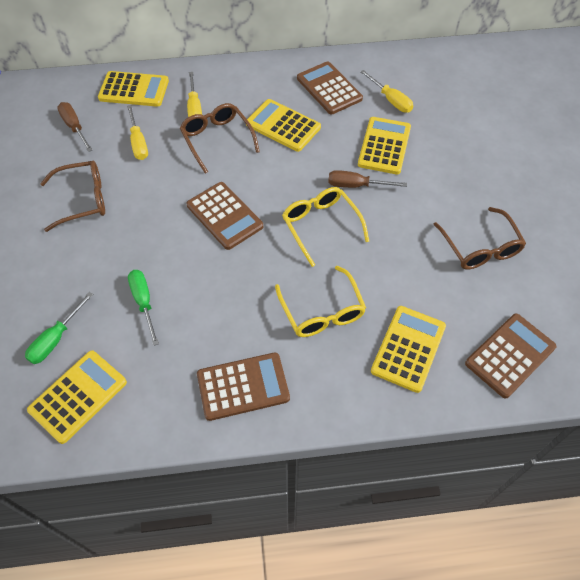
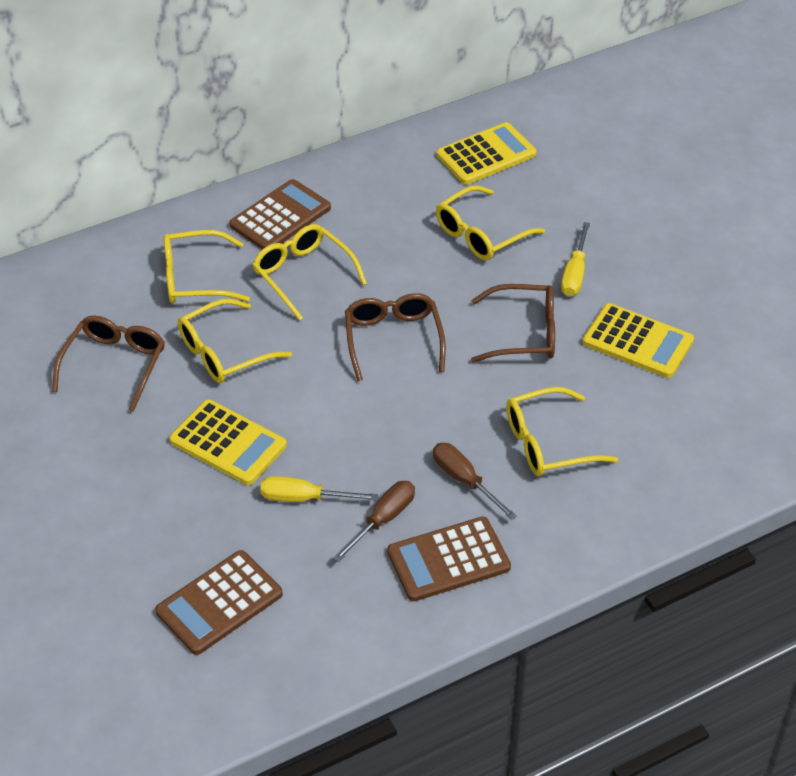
brown calculator: [186,182,263,250] [197,352,290,421] [297,61,363,115] [465,314,556,399] = 4 -> [155,550,283,655] [229,179,331,250] [387,517,511,601] = 3
green screwdriver: [25,292,94,364] [128,270,159,346] = 2 -> none = 0
yellow calculator: [27,350,127,444] [98,71,169,107] [246,99,321,152] [358,117,411,175] [371,306,446,393] = 5 -> [169,399,287,485] [437,122,536,185] [582,303,694,378] = 3
yellow glasses: [275,266,366,337] [282,187,369,267] = 2 -> [164,230,250,303] [178,299,292,383] [253,224,367,321] [436,186,545,261] [506,387,618,476] = 5
yellow screwdriver: [127,105,148,160] [187,72,202,117] [360,70,413,112] = 3 -> [260,476,378,502] [561,222,590,296] = 2

